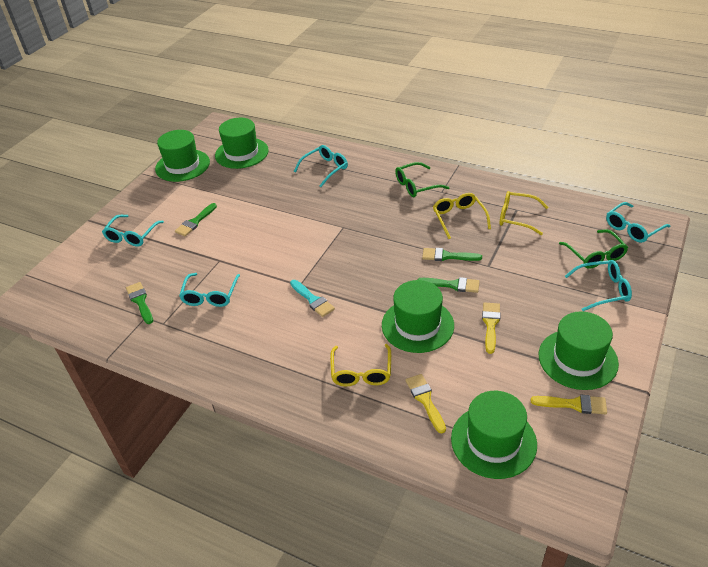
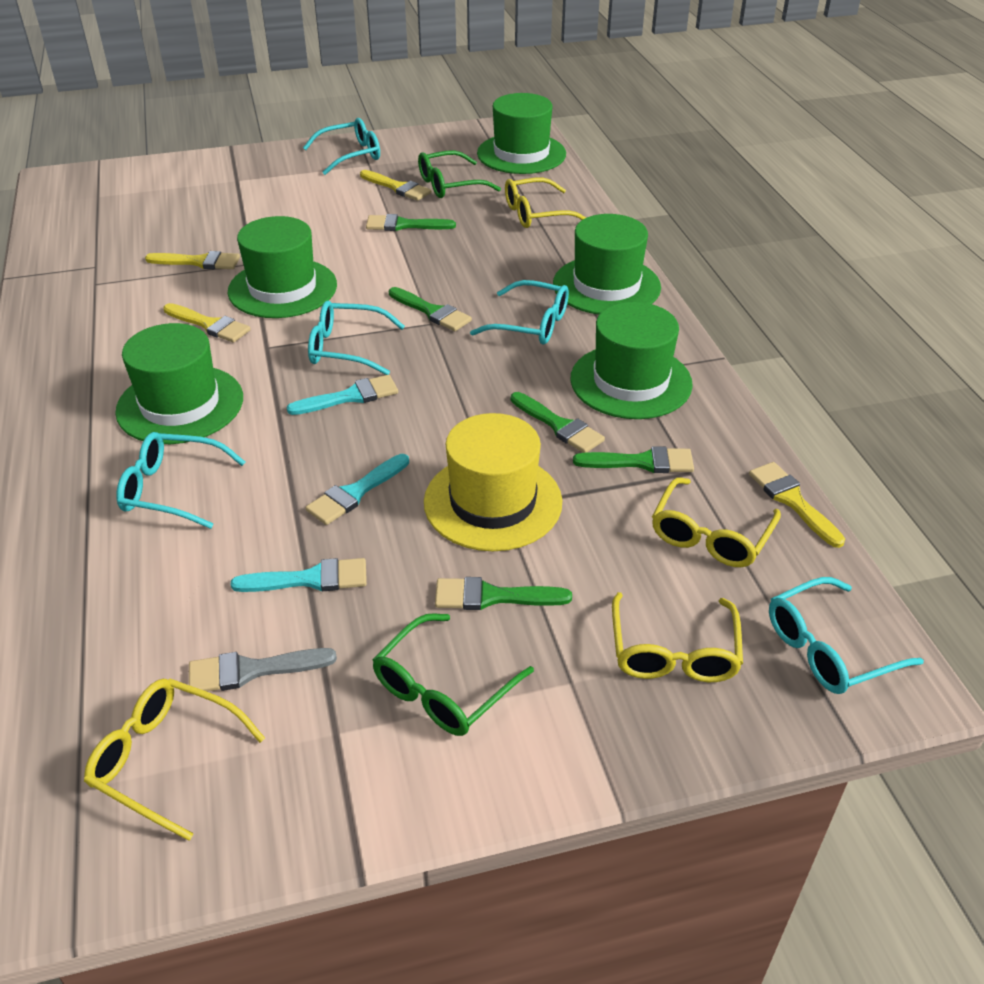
green brush: [126,282,153,324] [175,203,217,236] [418,277,480,293] [422,248,482,261] = 4 -> [366,214,456,231] [389,287,472,331] [435,577,572,610] [511,392,605,453] [573,446,694,473] = 5
grey brush: none = 0 -> [189,648,337,694] = 1
turquoise brush: [290,280,335,317] = 1 -> [230,558,367,592] [286,375,398,415] [306,454,409,525] = 3
yellow brush: [406,374,446,434] [482,302,500,354] [531,395,607,415] = 3 -> [145,251,240,269] [163,303,251,343] [360,170,431,201] [749,462,845,548] = 4
yellow glasses: [330,344,391,386] [433,193,491,239] [500,191,548,235] = 3 -> [84,679,265,841] [505,178,586,228] [612,592,743,682] [652,477,781,567] = 4
yellow hat: none = 0 -> [424,413,562,551] = 1

